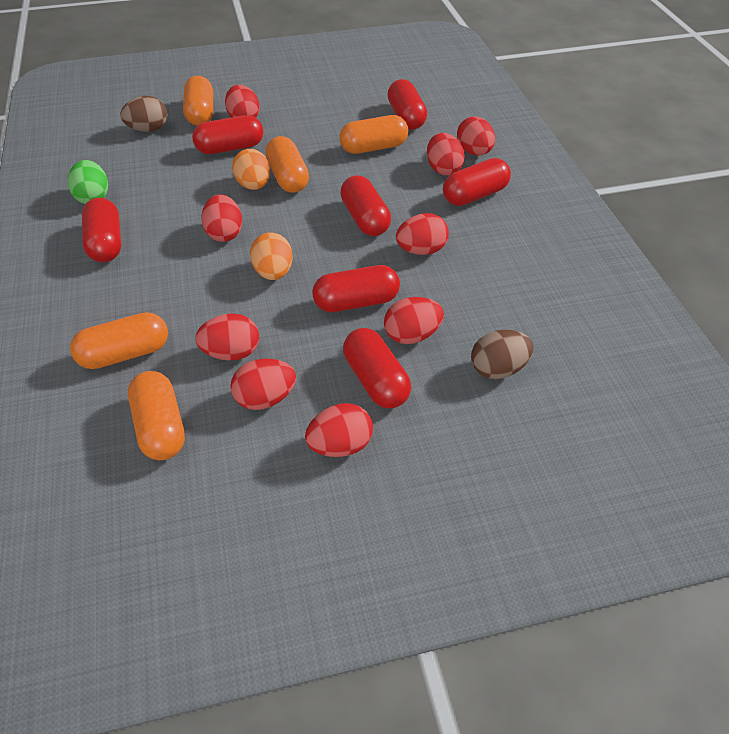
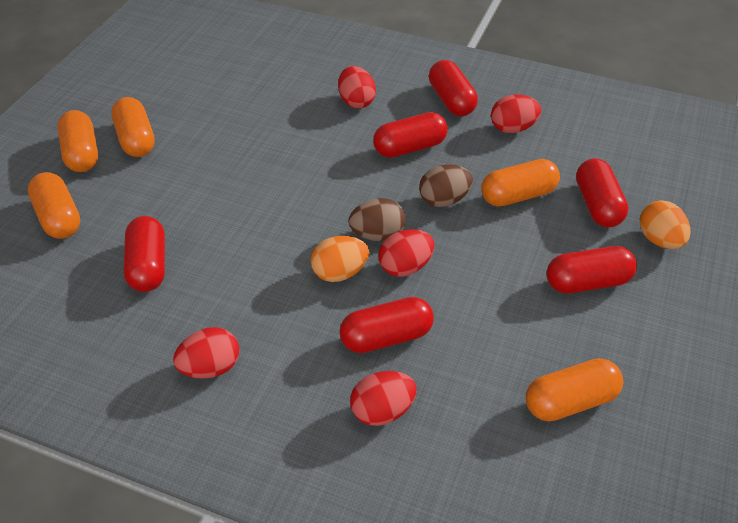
green egg: [68,160,108,204] = 1 -> none = 0
red capsule: [82,198,121,262] [192,115,263,154] [312,265,400,312] [340,175,391,236] [343,328,411,408] [388,79,427,130] [443,158,511,206] = 7 -> [124,216,165,292] [340,297,434,353] [373,112,448,158] [429,60,478,116] [547,246,637,293] [576,158,628,227] = 6
red egg: [195,313,259,361] [201,195,242,242] [225,85,259,118] [230,359,296,410] [305,403,373,457] [384,297,444,344] [396,213,449,255] [427,133,465,176] [457,116,495,156] = 9 -> [173,327,239,379] [338,66,376,109] [350,371,417,426] [378,229,434,277] [491,95,541,133] = 5

